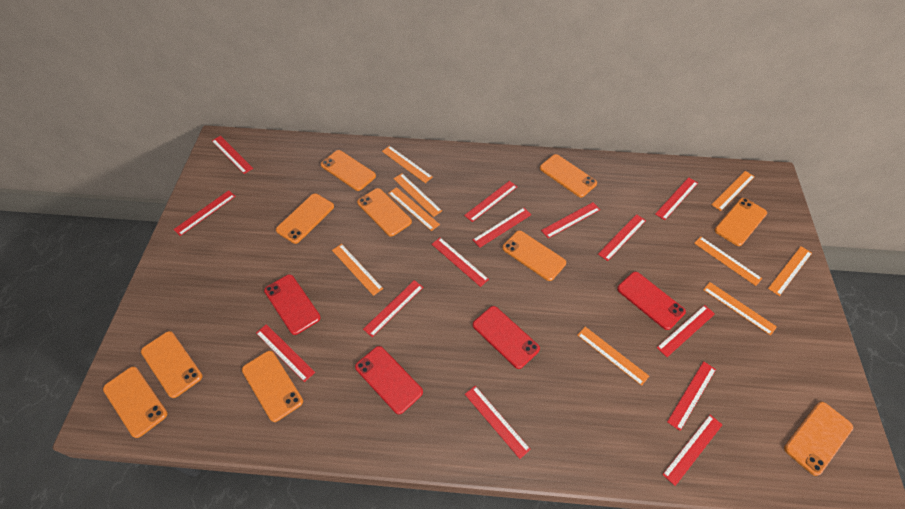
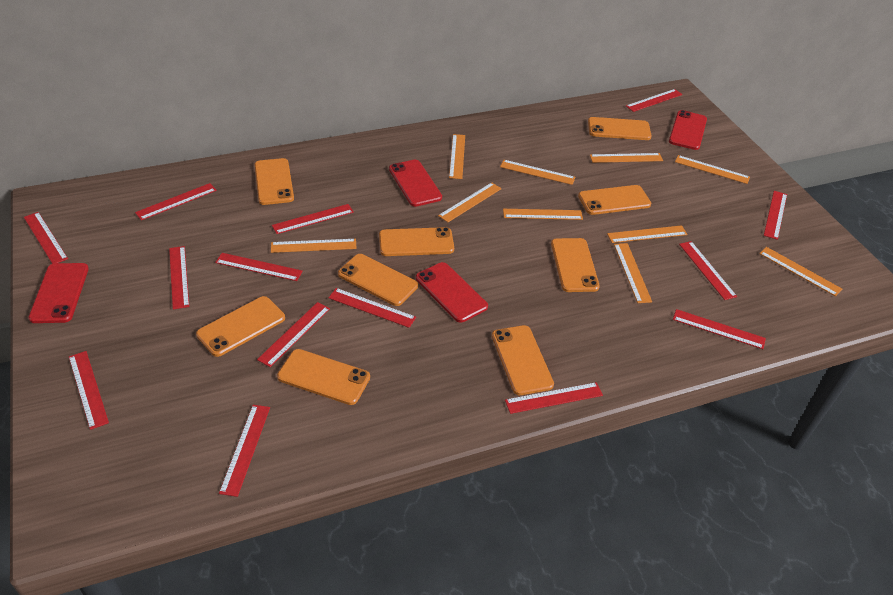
orange phone: [103,367,167,438] [141,331,203,398] [242,351,303,422] [276,193,334,244] [321,150,376,191] [357,188,412,237] [502,230,566,281] [540,154,597,197] [715,198,767,246] [784,402,853,476] = 10 -> [196,296,285,357] [255,158,294,205] [277,349,370,405] [338,254,418,306] [379,227,454,256] [492,325,554,395] [551,238,600,292] [578,185,651,215] [588,117,652,140] = 9
orange ruler: [332,244,383,296] [382,146,433,183] [388,187,440,231] [393,173,442,217] [577,327,649,386] [694,237,762,286] [703,282,777,336] [711,171,755,211] [768,246,812,296] = 9 -> [271,239,357,253] [438,182,502,222] [449,134,465,179] [500,160,575,185] [503,209,583,220] [590,153,663,163] [607,225,687,243] [614,243,652,303] [675,155,750,184] [759,247,842,297] = 10

